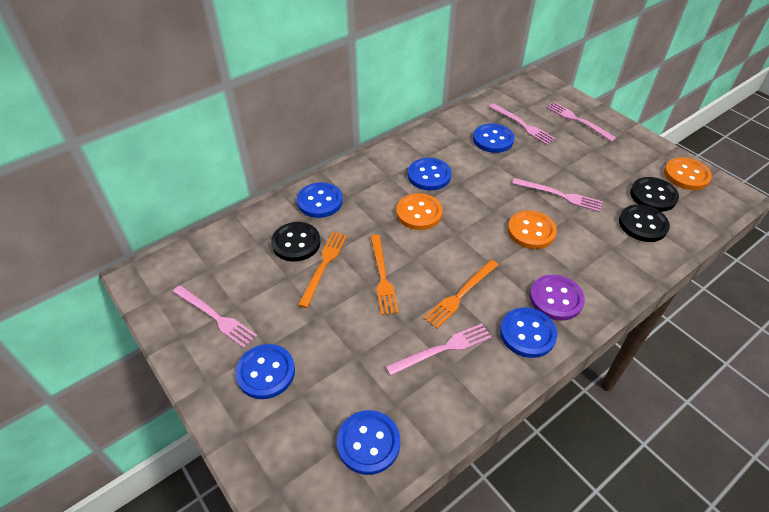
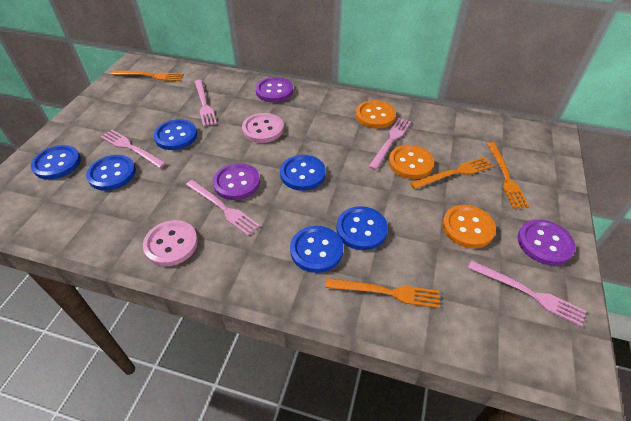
black button: [271,222,320,262] [619,204,670,242] [630,177,679,212] = 3 -> none = 0
orange fork: [298,231,347,308] [370,234,399,315] [424,260,498,329] = 3 -> [111,70,184,81] [325,278,440,308] [410,157,493,189] [487,142,529,209] = 4
pink button: none = 0 -> [143,220,198,266] [242,113,284,143] = 2
purple button: [530,275,585,321] = 1 -> [213,163,260,200] [256,77,293,102] [517,219,575,265] = 3

